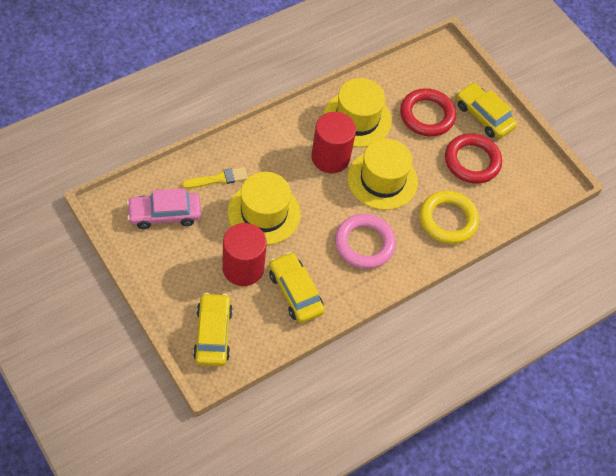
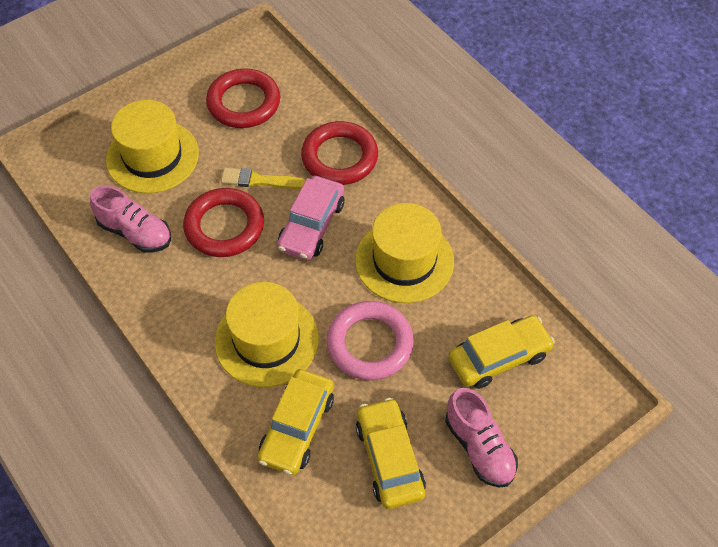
pink shoe: none = 0 -> [90,186,171,253] [445,388,518,488] = 2
red cylinder: [222,223,267,286] [312,112,356,173] = 2 -> none = 0
red ring: [400,88,456,137] [445,133,502,184] = 2 -> [183,188,264,257] [206,68,280,128] [301,121,378,185] = 3
yellow ring: [420,191,479,244] = 1 -> none = 0

